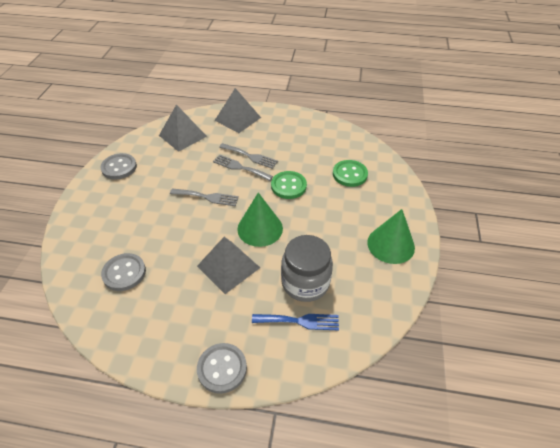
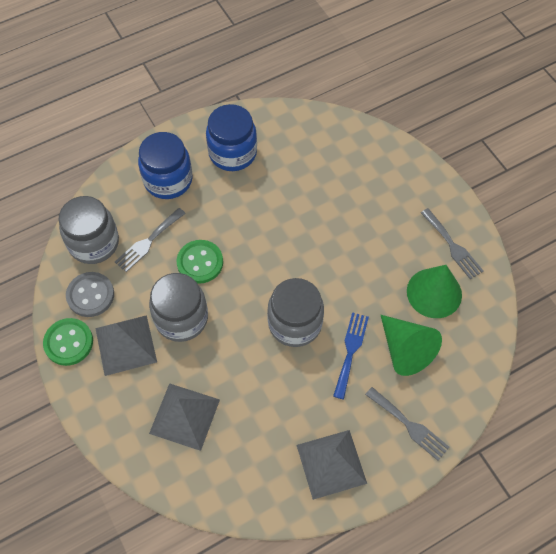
blue jar: none = 0 -> [138,132,193,199] [206,104,257,171] = 2
grey button: [100,153,137,179] [101,253,146,291] [197,343,247,394] = 3 -> [66,272,114,317] = 1
grey jar: [281,235,333,302] = 1 -> [58,196,119,264] [149,273,208,342] [267,278,324,347] = 3

